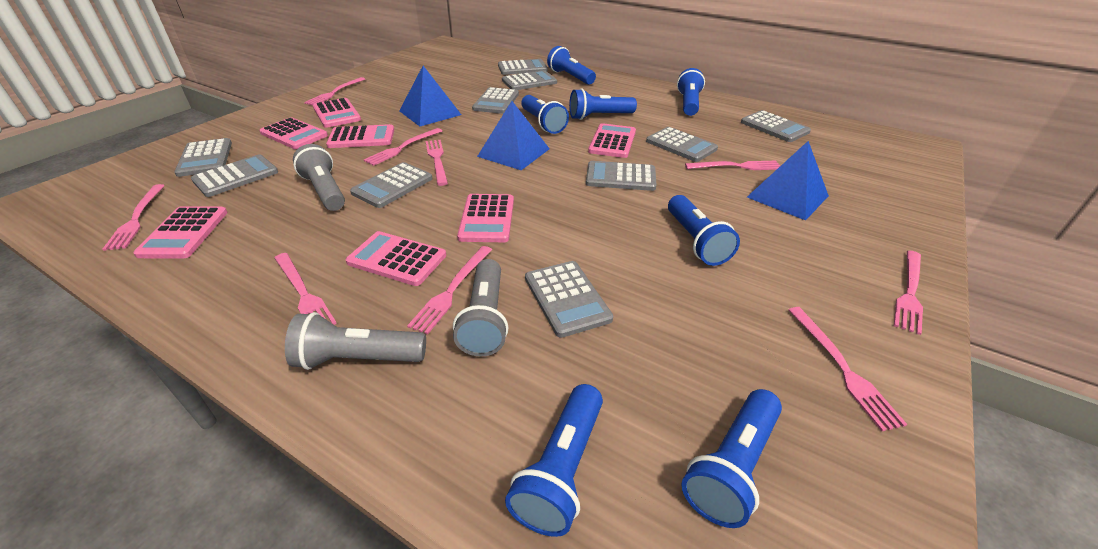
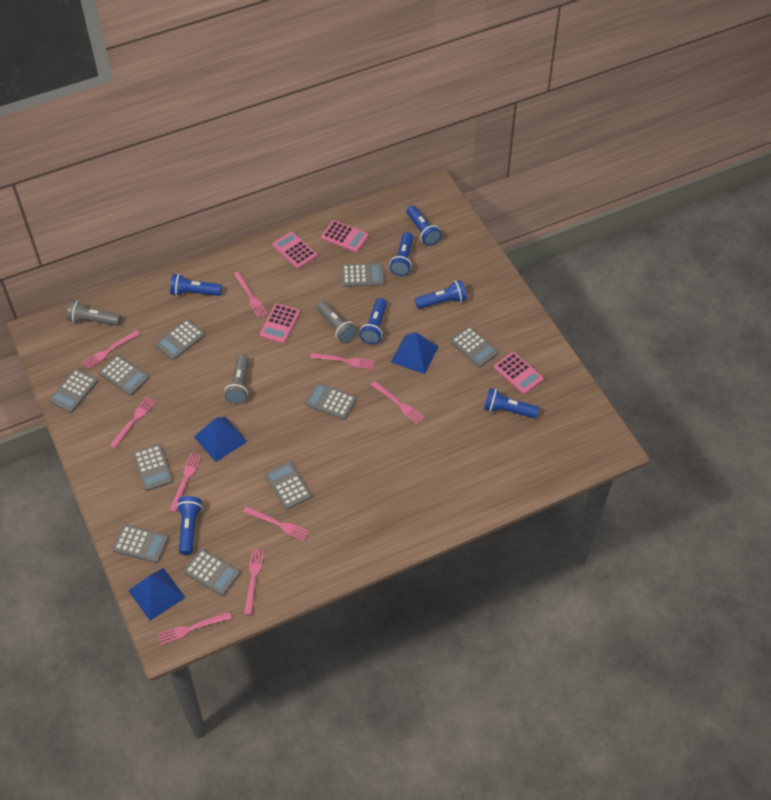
pink calculator: [133,206,228,258] [259,117,328,149] [313,98,361,128] [326,124,394,148] [346,231,446,286] [457,194,514,242] [588,123,636,158] = 7 -> [260,303,300,344] [272,231,317,269] [321,220,369,253] [494,352,544,394] = 4

